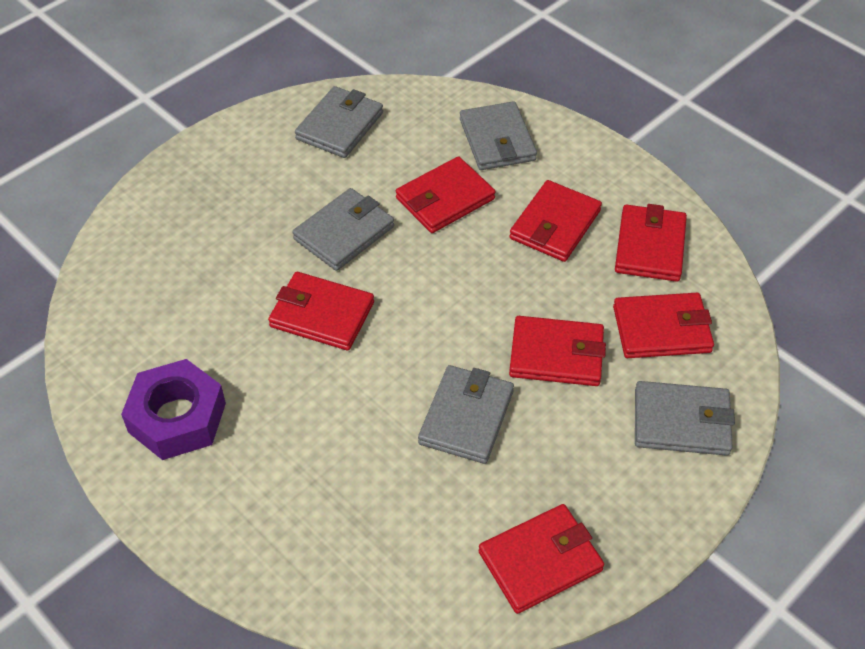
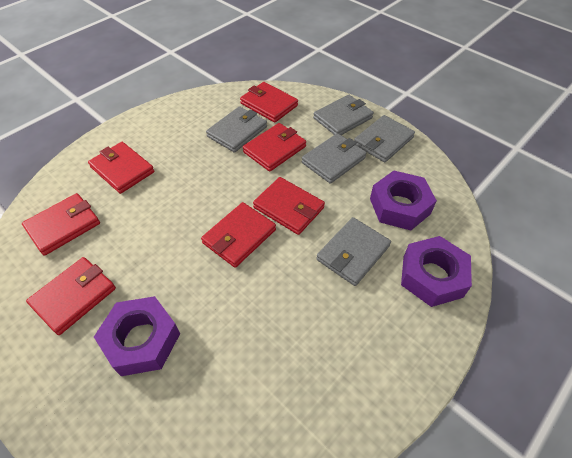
purple nut: [121,359,226,460] = 1 -> [94,296,180,376] [370,171,437,230] [401,236,472,307] = 3

